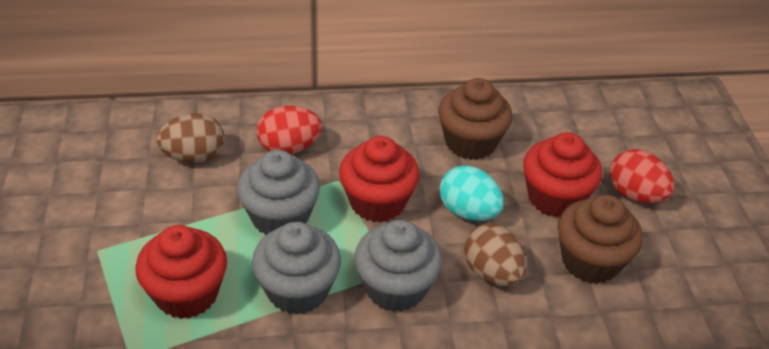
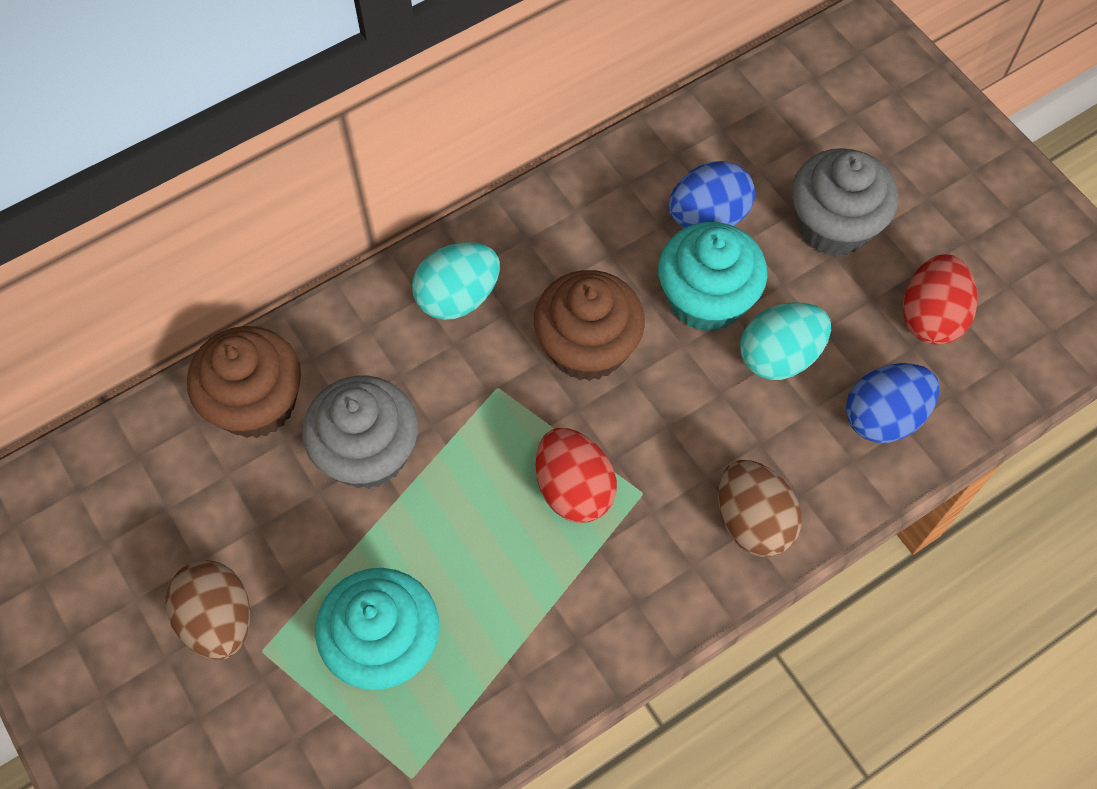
blue egg: none = 0 -> [668,161,755,228] [846,363,940,443] = 2
grey cupcake: [237,150,320,236] [252,222,341,315] [354,220,442,312] = 3 -> [302,375,418,489] [792,148,898,256] = 2
red cupcake: [135,225,227,319] [339,136,420,222] [523,132,602,217] = 3 -> none = 0
turquoise cupcake: none = 0 -> [315,568,439,690] [658,222,767,332] = 2
turquoise egg: [440,165,504,221] = 1 -> [412,242,500,320] [740,302,831,380] = 2

